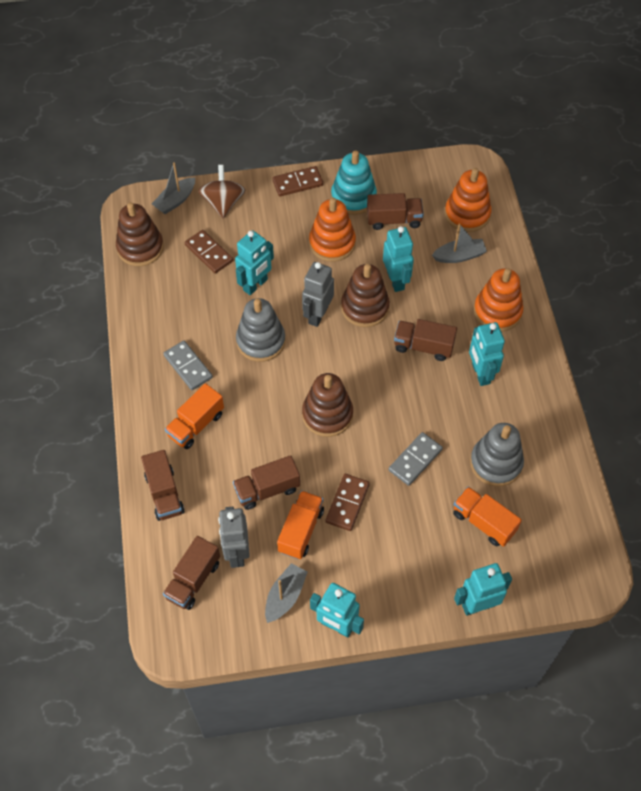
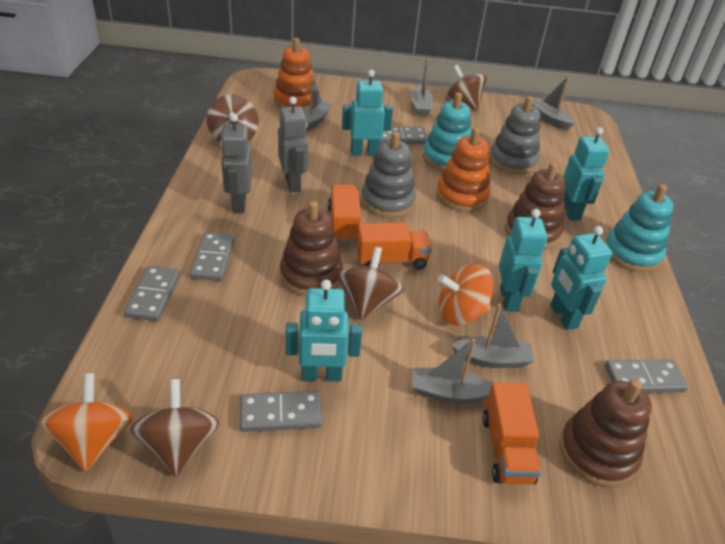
brown domino: [185,230,233,274] [272,166,323,197] [326,474,370,531] = 3 -> none = 0
brown spinning top: [198,165,245,218] = 1 -> [130,379,219,477] [207,94,259,142] [338,247,403,321] [446,65,487,111] = 4
brown truck: [141,450,185,521] [163,536,220,610] [233,455,300,510] [367,193,424,230] [394,319,457,361] = 5 -> none = 0
grey boat: [152,162,195,214] [265,563,308,623] [432,223,487,263] = 3 -> [303,74,332,131] [411,57,433,116] [412,339,492,403] [451,303,534,368] [532,76,574,131] = 5
grey domino: [163,341,213,390] [389,432,443,486] = 2 -> [124,266,180,321] [190,232,235,281] [240,391,322,432] [380,127,428,144] [605,360,688,393] = 5
orange spinning top: none = 0 -> [40,373,133,472] [438,264,494,325] = 2
orange stacking toy: [309,198,356,262] [445,168,492,232] [474,268,524,332] = 3 -> [273,38,316,109] [436,128,491,212] = 2
turquoise stacking toy: [331,150,377,215] = 1 -> [423,93,472,171] [605,184,673,272] = 2

